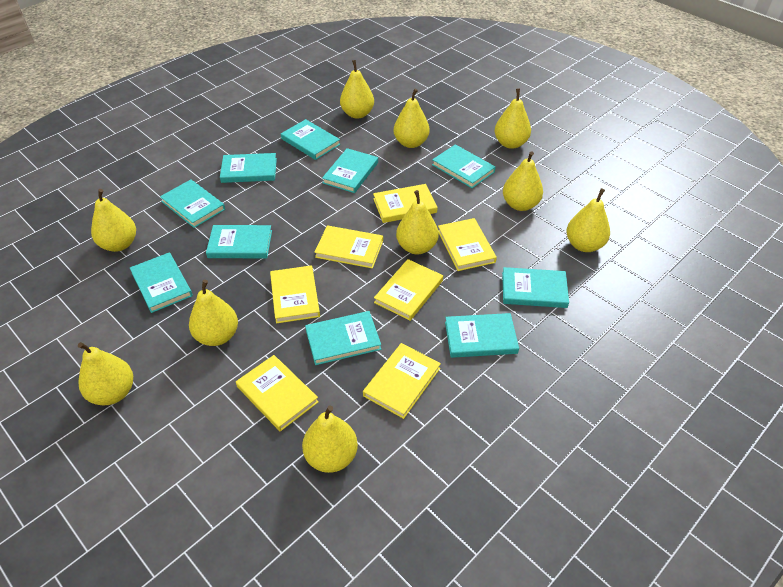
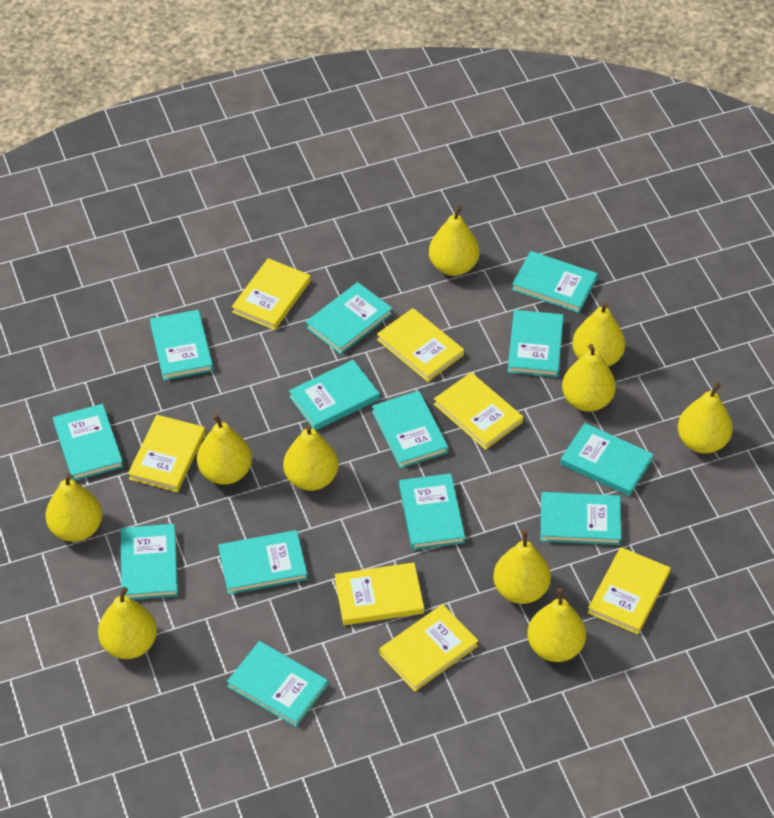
turquoise book: [130,252,193,313] [160,179,225,228] [206,225,272,258] [220,153,277,183] [281,119,340,160] [305,311,381,365] [322,148,378,193] [432,144,496,188] [445,313,519,358] [502,267,569,308] = 10 -> [53,404,124,481] [120,524,178,600] [150,310,213,380] [218,530,308,594] [227,641,328,727] [289,360,380,430] [306,282,393,354] [372,391,449,468] [399,473,465,550] [507,310,564,377] [512,251,598,313] [540,492,621,545] [560,423,654,496] = 13

